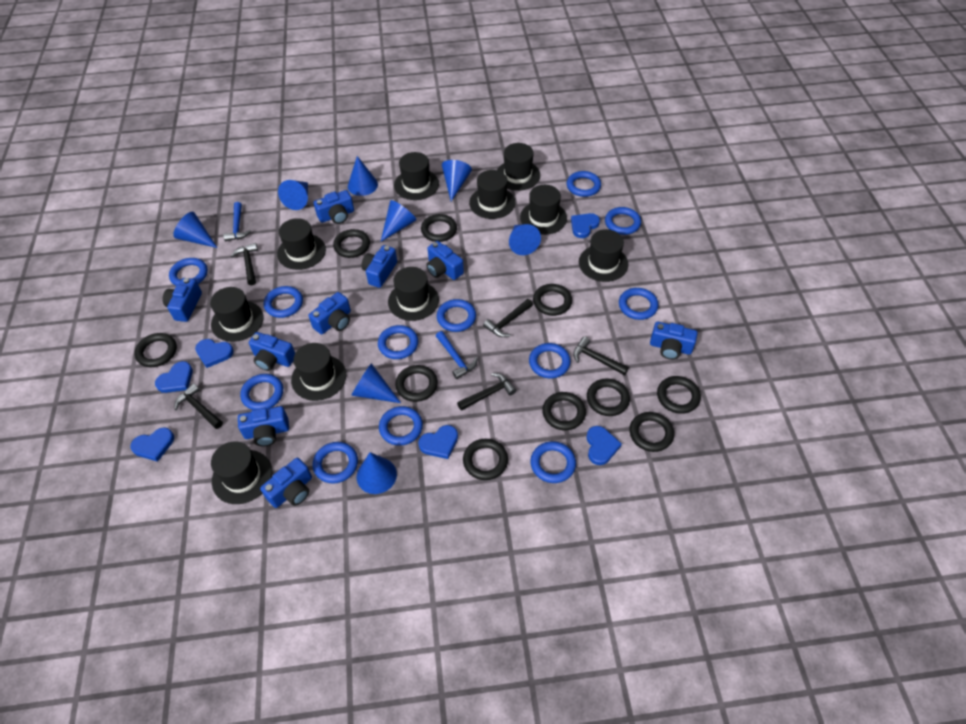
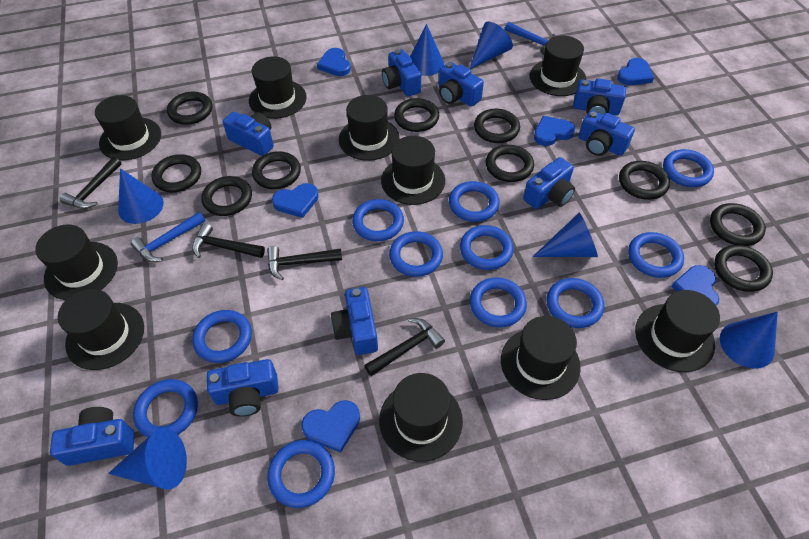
black hammer: [174,383,223,429] [231,243,258,285] [457,373,516,411] [483,299,533,337] [573,336,629,375] = 5 -> [60,157,121,209] [192,223,265,258] [267,246,342,280] [364,318,445,376] = 4
blue cone: [173,212,217,248] [278,180,308,210] [348,156,378,196] [351,363,401,403] [357,452,397,494] [381,200,417,242] [442,160,472,201] [509,224,541,255] = 8 -> [108,428,187,489] [118,168,164,224] [410,24,444,76] [470,21,513,69] [533,212,598,257] [720,312,778,369] = 6
blue ring: [169,258,208,286] [240,374,283,410] [264,286,303,318] [313,442,358,484] [378,325,418,359] [379,406,423,446] [437,299,476,332] [529,343,571,378] [530,441,576,483] [567,171,601,197] [605,207,641,235] [619,288,658,320] = 12 -> [133,379,198,437] [192,310,252,363] [267,440,335,508] [352,199,404,241] [389,231,443,277] [449,181,500,222] [460,225,514,270] [469,277,527,328] [547,278,604,328] [628,232,684,278] [663,149,714,187] = 11

